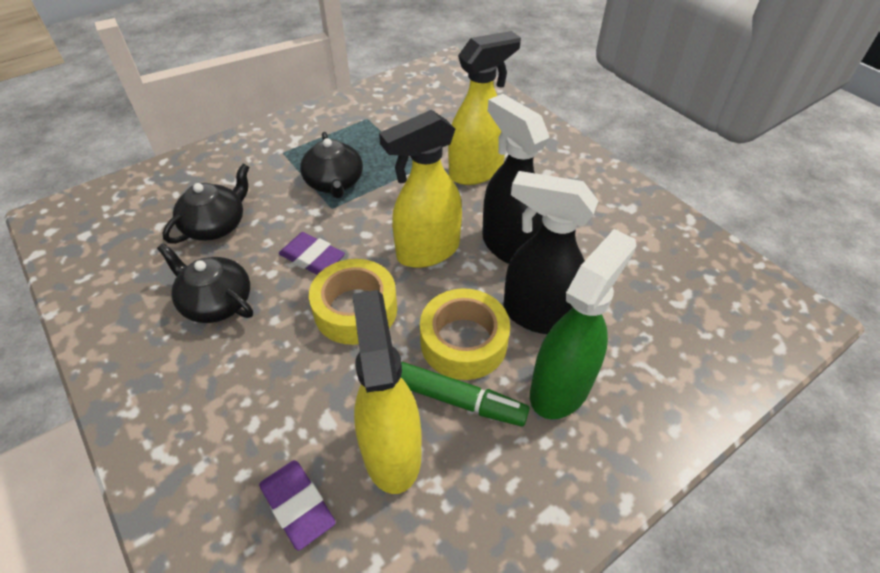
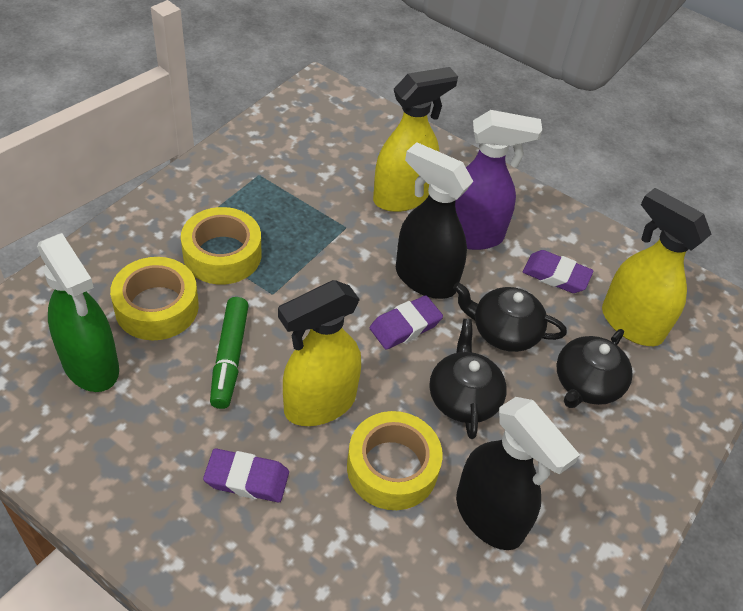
purple eraser: [259,460,336,551] [279,232,345,275] = 2 -> [203,448,289,502] [370,295,443,350] [523,250,594,293] = 3
purple spray bottle: none = 0 -> [455,110,542,250] = 1
yellow tape: [309,259,397,345] [420,288,510,380] = 2 -> [110,257,199,340] [181,207,261,284] [347,411,443,510] = 3

